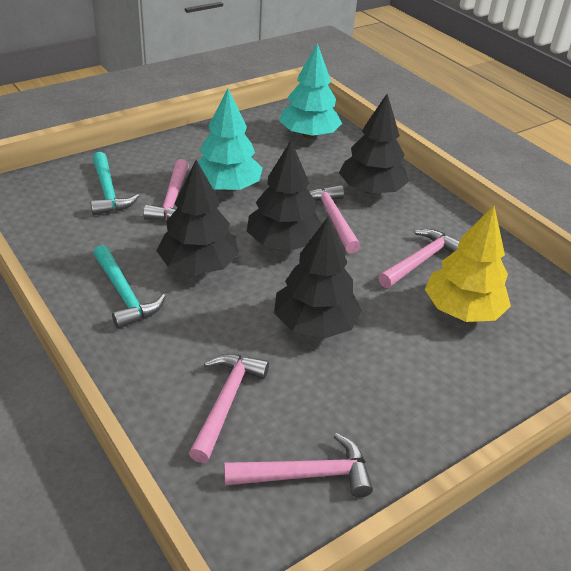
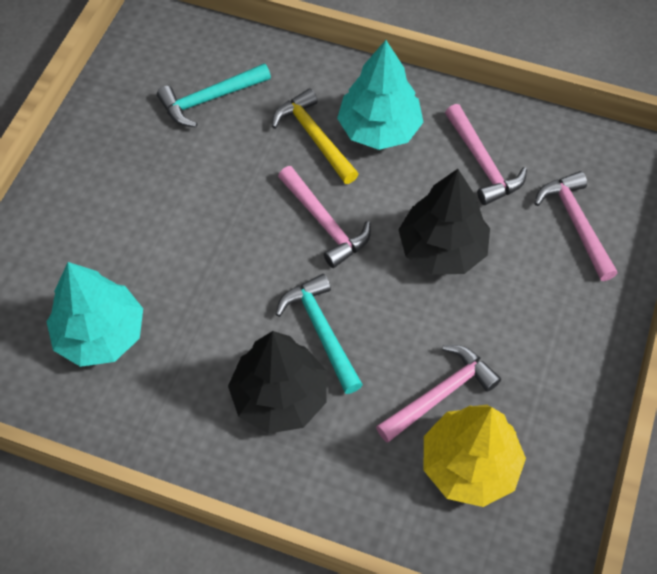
black tree: [157,160,239,275] [247,141,322,251] [274,217,362,339] [339,94,409,194] = 4 -> [228,331,327,434] [398,169,490,275] = 2
pink hammer: [143,159,189,220] [189,354,269,463] [224,433,373,498] [309,185,360,253] [378,229,460,288] = 5 -> [278,166,371,268] [376,345,501,443] [445,104,527,205] [534,171,618,281] = 4
yellow hammer: none = 0 -> [272,88,358,184] = 1

